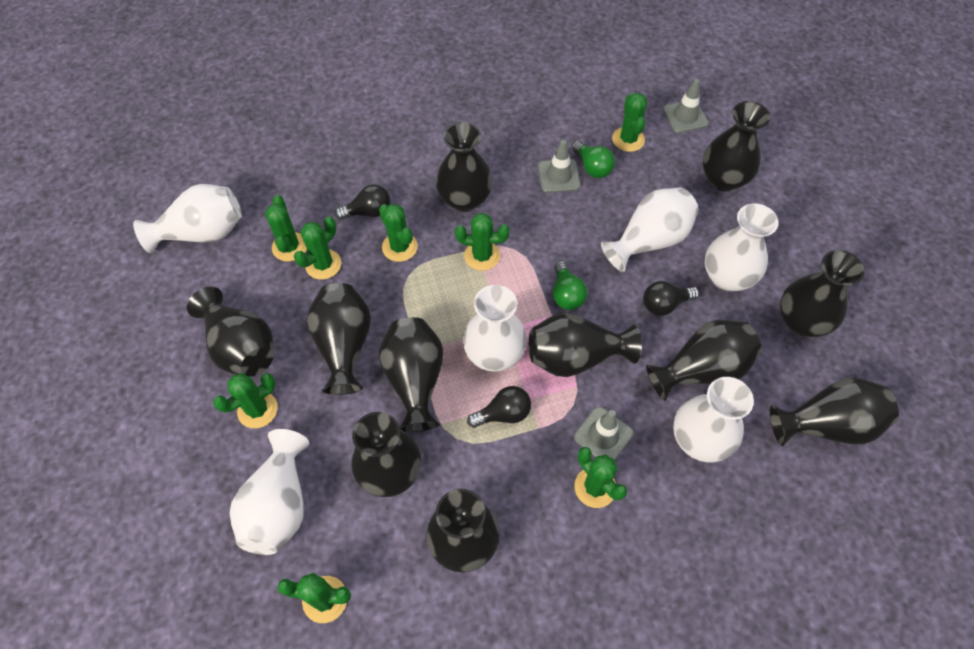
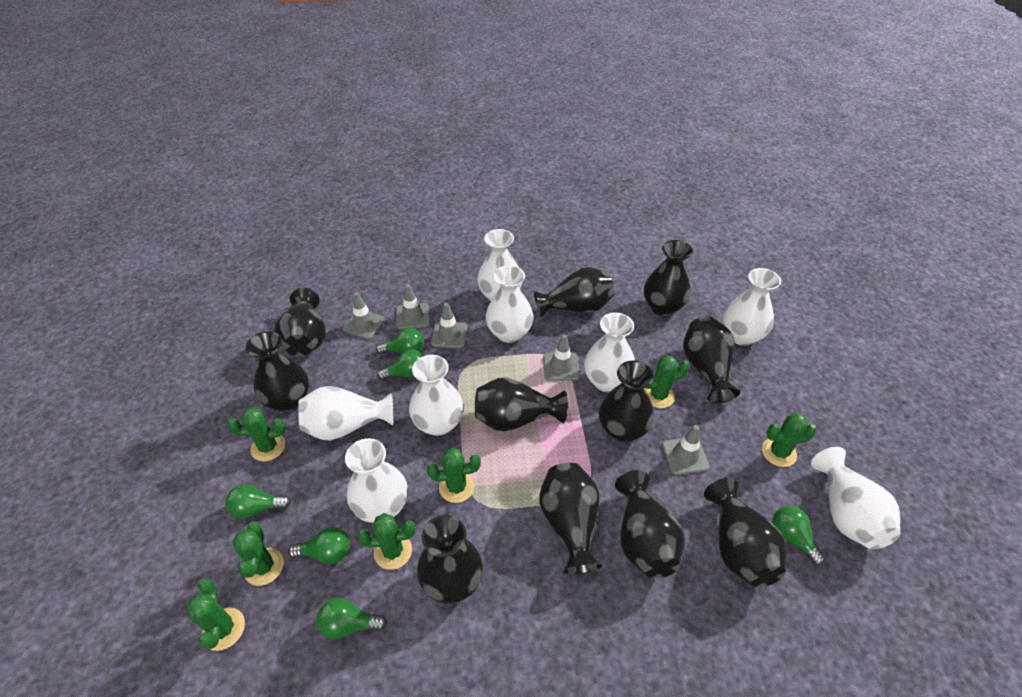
black light bulb: [335,185,390,220] [467,386,531,428] [643,281,699,316] = 3 -> none = 0
green cactus: [213,373,278,428] [265,195,307,262] [277,573,351,623] [294,217,341,280] [379,204,418,262] [455,213,510,271] [574,447,627,508] [612,93,647,152] = 8 -> [186,578,245,651] [227,407,285,461] [232,521,284,586] [357,513,416,570] [427,448,481,503] [644,355,690,408] [762,413,817,467] = 7
green light bulb: [553,261,587,310] [572,141,615,178] = 2 -> [225,484,291,519] [288,527,350,564] [316,598,387,639] [376,328,424,354] [377,349,424,380] [772,506,825,566] = 6
grey traffic cone: [538,140,581,193] [573,407,634,460] [663,79,709,133] = 3 -> [343,292,385,339] [396,284,430,330] [431,303,467,348] [543,335,580,381] [662,425,710,475] = 5
white vase: [133,184,242,254] [230,429,309,555] [463,285,527,372] [601,187,699,272] [673,377,754,463] [705,203,779,291] = 6 -> [298,386,393,441] [345,438,408,523] [409,355,463,436] [477,229,522,301] [486,265,533,343] [584,312,635,392] [723,268,781,346] [811,447,901,549] = 8

